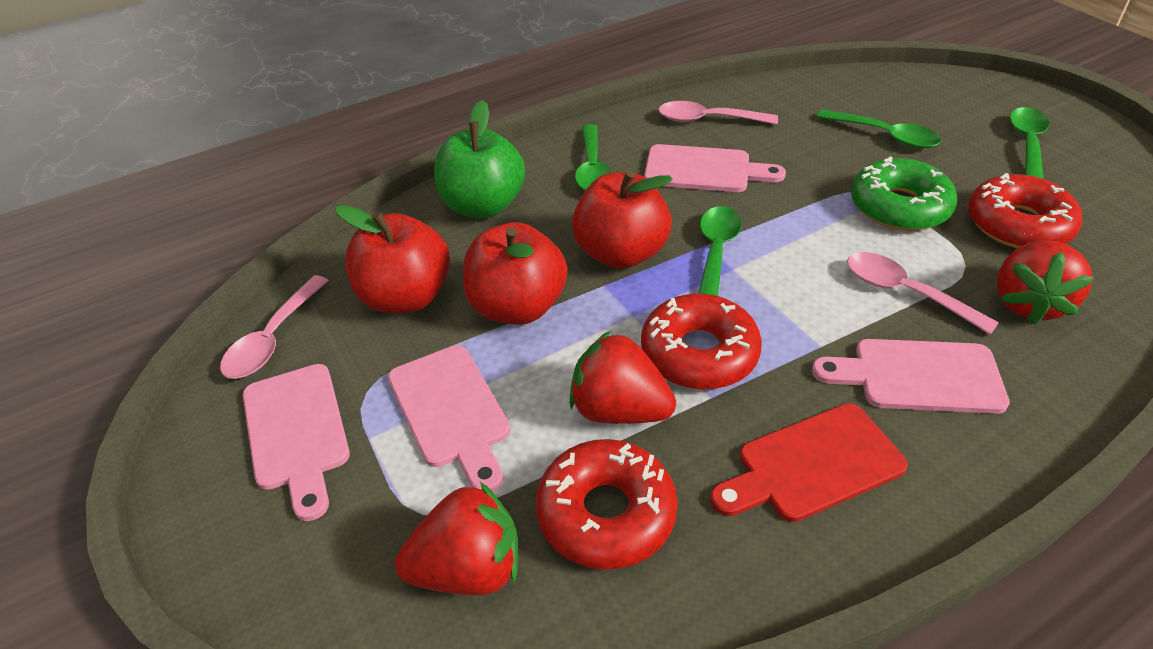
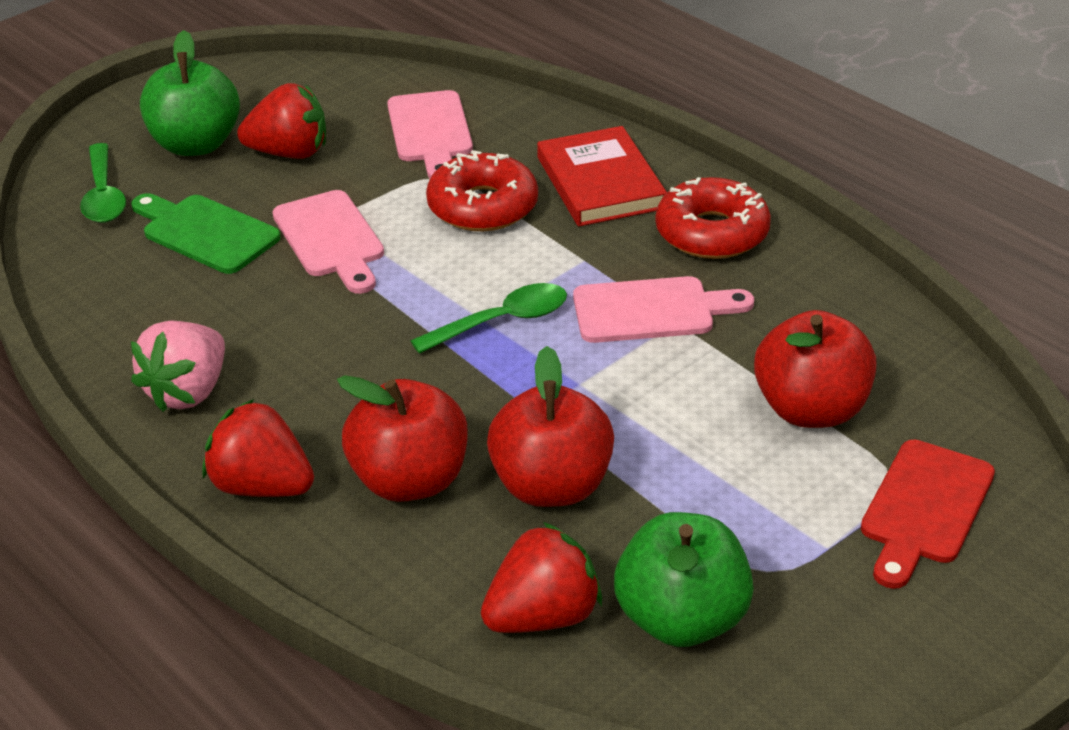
green apple: [434,100,525,218] = 1 -> [140,30,240,156] [614,512,754,647] = 2
green cutting board: none = 0 -> [131,193,281,274] = 1
green donut: [851,157,957,231] = 1 -> none = 0
green spoon: [575,124,612,191] [699,206,742,296] [817,109,941,148] [1010,107,1049,179] = 4 -> [80,143,126,223] [411,283,567,354] = 2
pink cutting board: [243,364,350,521] [388,345,510,492] [644,144,786,192] [812,339,1010,414] = 4 -> [272,190,384,294] [387,90,473,179] [573,276,754,343] = 3
pink spoon: [220,275,329,379] [658,101,778,125] [847,252,999,335] = 3 -> none = 0
pink strawberry: none = 0 -> [131,321,225,412] = 1
red book: none = 0 -> [537,126,667,226] = 1
red donut: [536,439,678,570] [641,293,762,390] [968,173,1082,248] = 3 -> [426,150,538,231] [656,177,771,259] = 2

